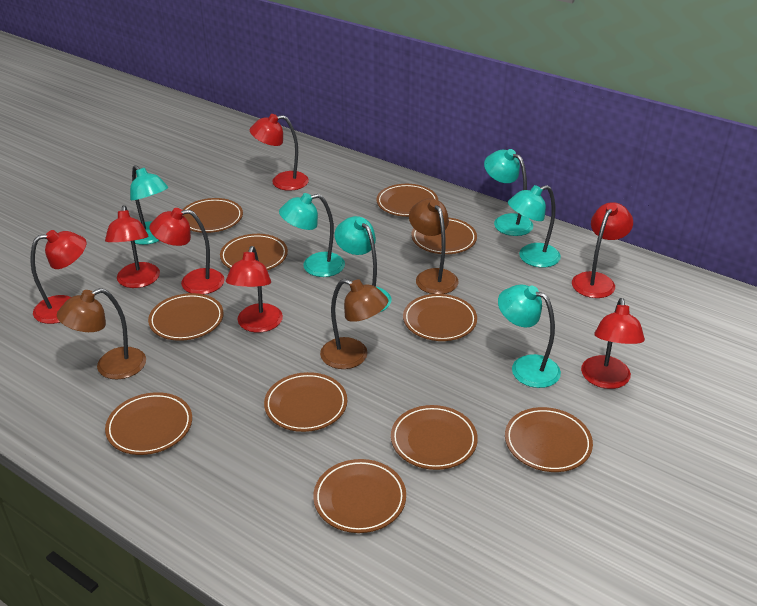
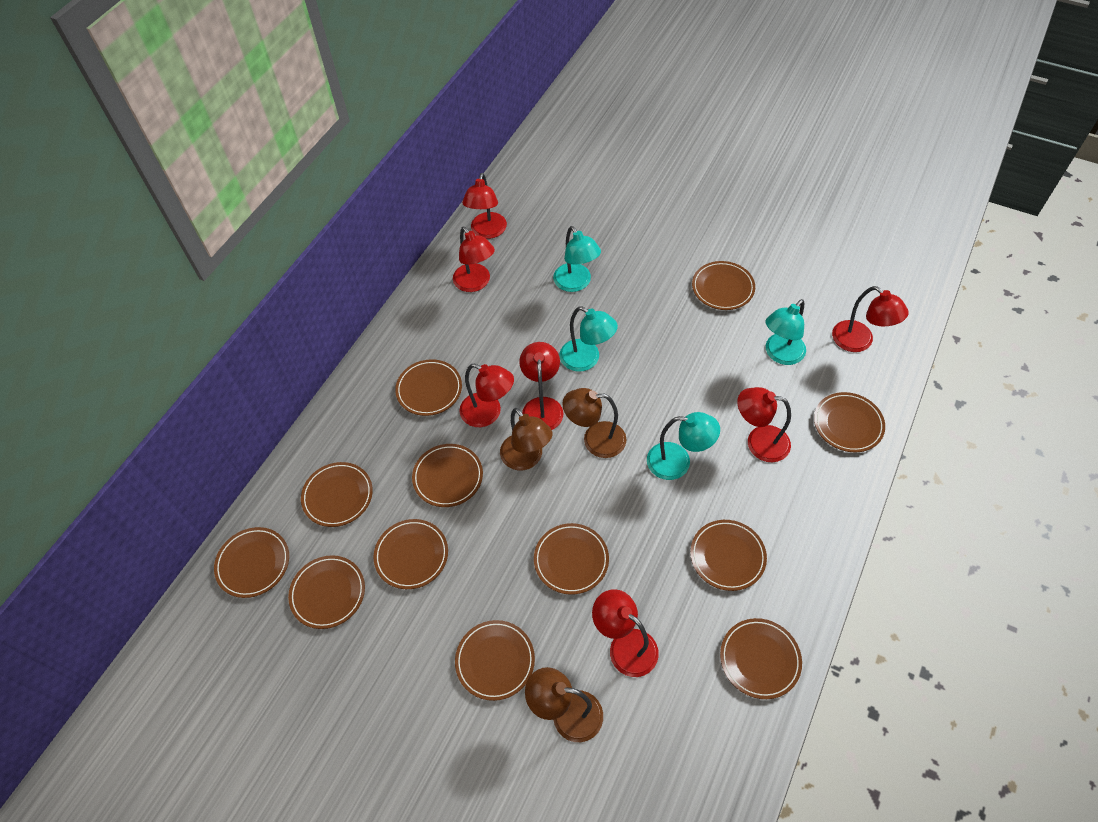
brown plate: [105,392,192,455] [148,293,224,341] [182,198,243,233] [220,234,288,270] [264,372,347,432] [313,459,406,533] [376,184,438,217] [391,405,478,470] [403,294,477,341] [411,218,477,254] [505,407,593,472] = 11 -> [214,527,289,598] [288,555,365,629] [301,462,373,527] [374,519,448,589] [395,359,462,416] [412,444,483,507] [455,620,535,701] [534,523,609,595] [690,520,767,591] [692,261,755,310] [720,618,802,699] [814,392,885,452] = 12
turquoise lamp: [130,165,168,245] [279,193,345,277] [335,216,392,312] [484,149,533,236] [498,285,561,388] [508,185,561,267] = 6 -> [553,226,601,292] [560,307,618,372] [647,412,720,480] [765,299,806,365] = 4

